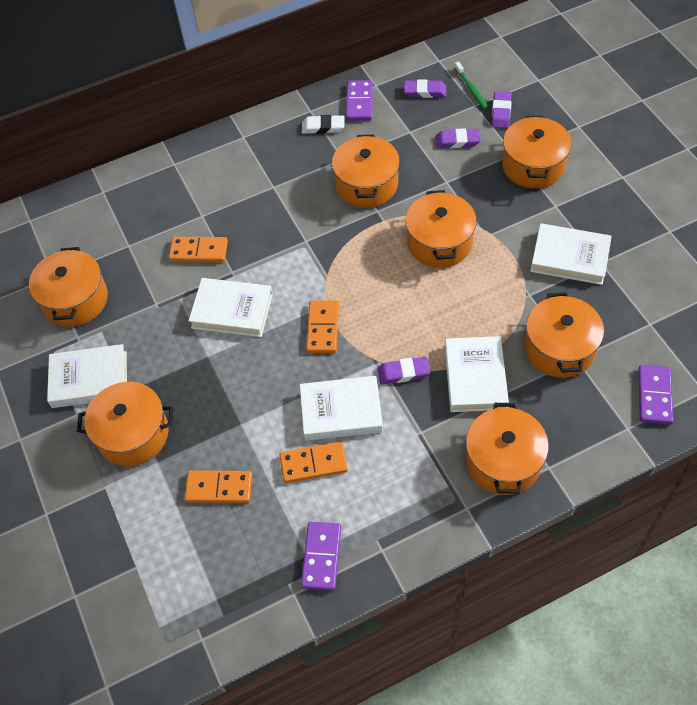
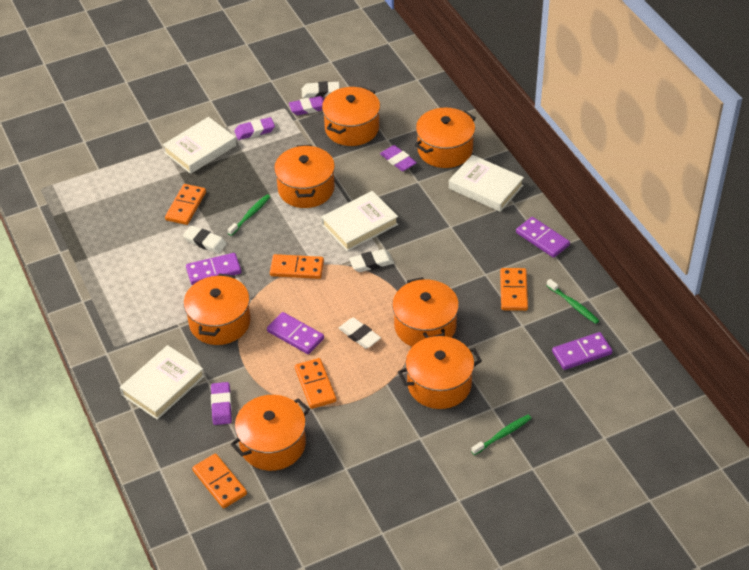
green toothbrush: [454,61,489,110] = 1 -> [227,194,270,236] [471,415,531,455] [546,279,599,324] = 3
orange domino: [169,237,228,262] [184,470,252,503] [279,442,348,483] [306,300,339,353] = 4 -> [165,184,206,225] [192,453,247,508] [270,254,324,279] [295,358,337,409] [500,268,528,311] = 5
purple domino: [301,522,341,591] [346,80,373,121] [638,365,673,425] = 3 -> [186,253,241,285] [267,312,324,354] [516,217,570,258] [552,332,612,370] = 4
white book: [47,344,127,408] [189,278,273,337] [300,376,383,441] [445,336,509,412] [530,223,612,285] = 5 -> [120,345,205,420] [163,117,236,174] [321,191,398,251] [449,155,524,212] = 4
white eraser: [302,115,344,134] = 1 -> [183,225,227,254] [302,81,340,98] [338,318,381,349] [349,249,394,272] = 4

